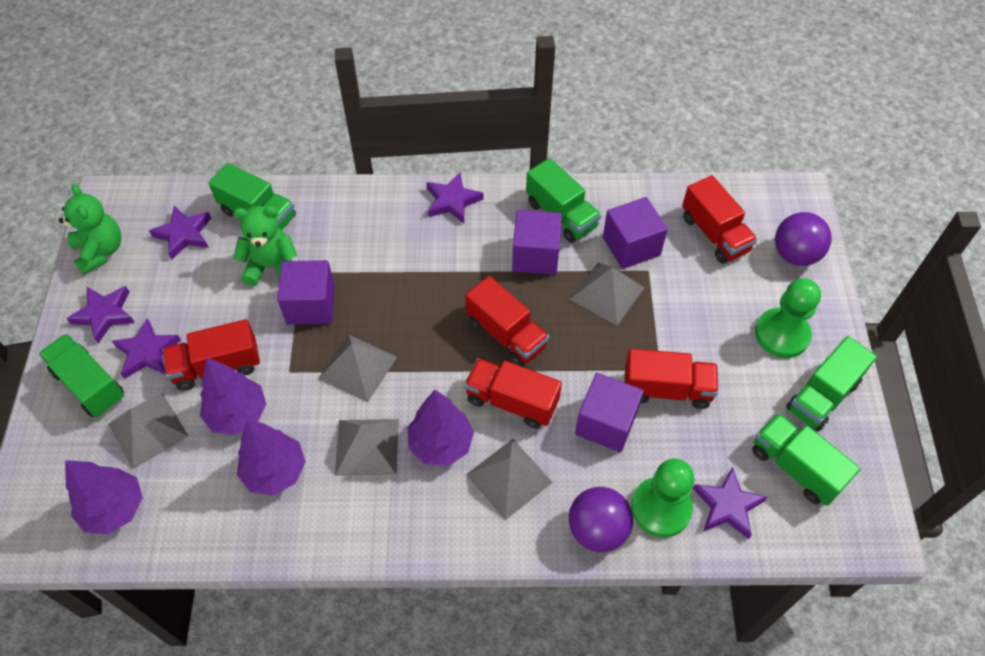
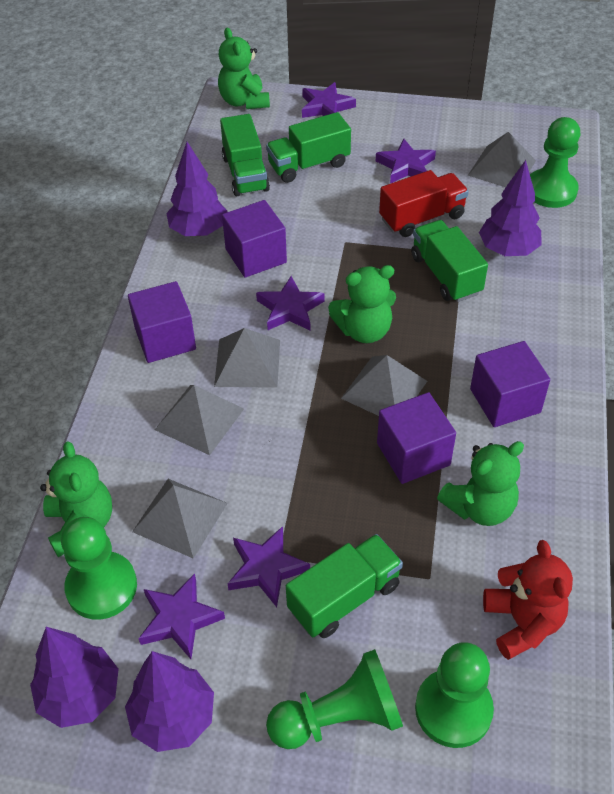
green pawn: [631,459,694,537] [755,278,821,358] = 2 -> [61,517,137,620] [266,649,403,749] [415,642,494,748] [530,117,580,208] = 4
green teddy bear: [59,184,121,275] [233,206,297,286] = 2 -> [40,441,112,557] [218,28,270,109] [328,265,396,343] [437,441,524,526] = 4
green truck: [39,334,124,418] [208,163,296,230] [526,158,601,243] [752,413,860,506] [786,336,877,432] = 5 -> [220,114,270,196] [266,112,351,183] [286,534,403,638] [411,220,488,302] = 4
purple ball: [569,487,633,552] [775,212,832,266] = 2 -> none = 0
red teddy bear: none = 0 -> [483,540,573,660] = 1
red truck: [162,319,260,391] [464,358,562,429] [465,276,549,366] [625,349,719,409] [682,175,757,264] = 5 -> [379,170,469,237] = 1

